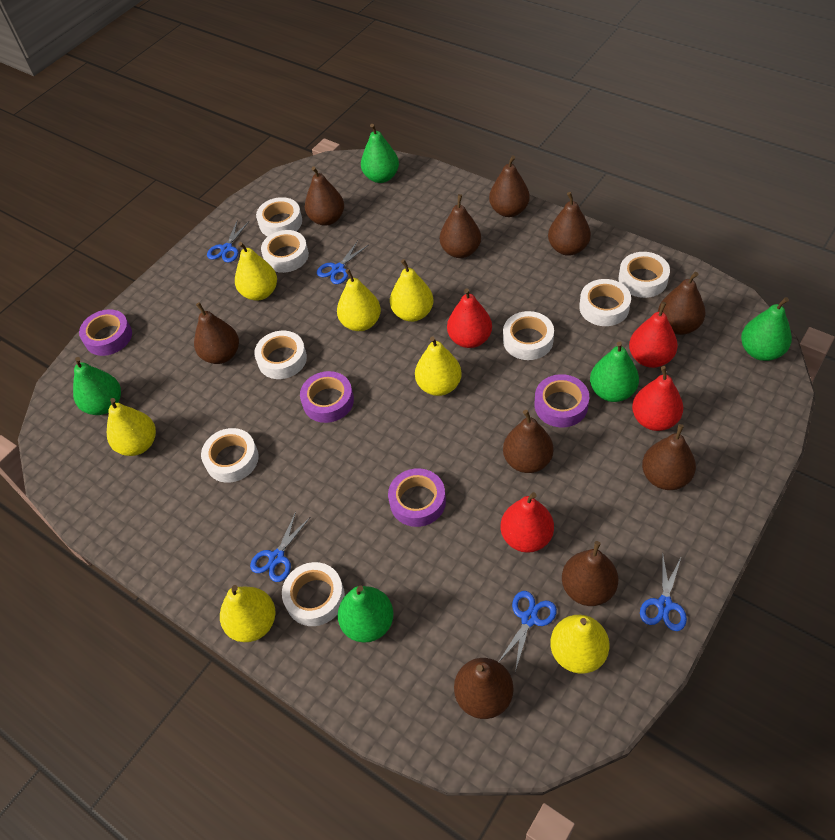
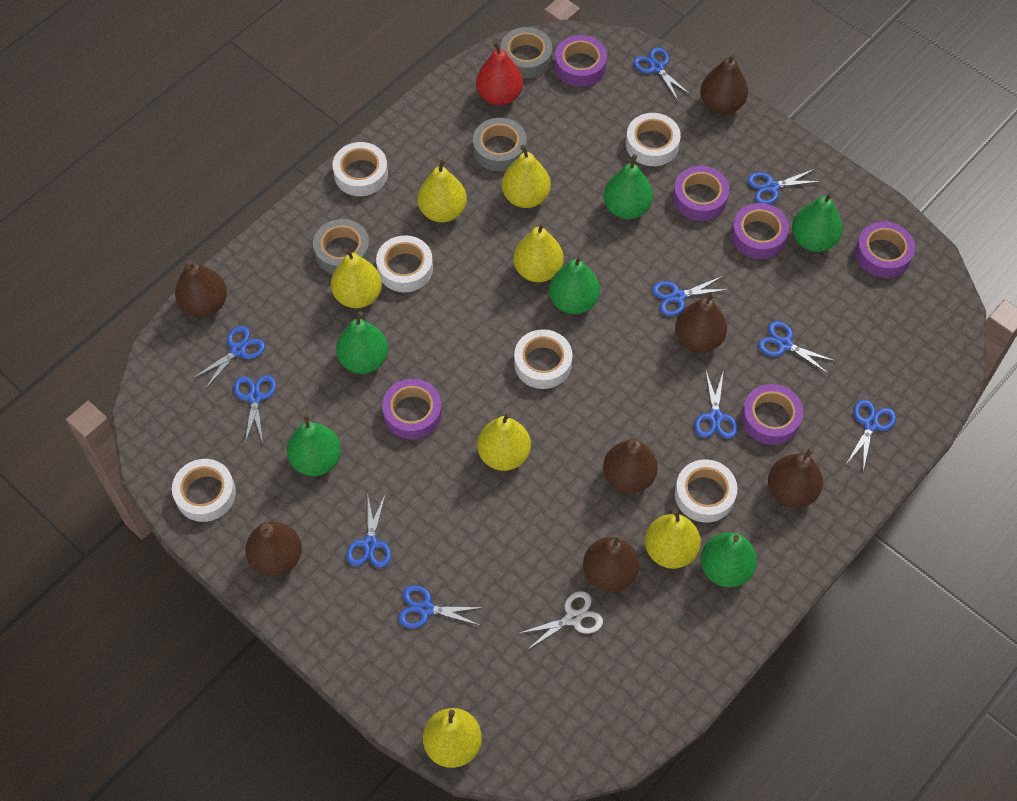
blue scissors: [207,221,249,263] [250,512,310,582] [317,241,368,284] [499,591,557,672] [640,555,687,631] = 5 -> [193,326,265,389] [234,375,276,443] [346,492,391,568] [398,585,484,628] [633,47,691,102] [652,276,729,316] [695,370,737,439] [747,169,822,204] [758,321,835,374] [847,399,896,471] = 10
brown pear: [194,302,239,364] [305,166,344,226] [440,194,481,258] [454,658,514,719] [489,155,530,217] [503,410,554,473] [548,192,591,256] [562,541,618,606] [642,424,696,490] [658,272,706,335] = 10 -> [175,260,227,317] [245,522,302,577] [583,536,639,592] [603,438,658,494] [675,292,727,353] [700,53,748,114] [768,448,823,508] = 7
green pear: [73,357,121,415] [338,586,394,643] [361,124,399,183] [590,341,639,402] [741,297,792,361] = 5 -> [287,414,341,476] [336,311,388,374] [549,255,600,314] [604,154,653,219] [700,532,757,587] [792,193,843,252] = 6
grey tape: none = 0 -> [313,219,370,274] [473,118,527,171] [501,27,552,78] = 3
purple tape: [79,309,132,356] [300,371,354,423] [388,468,446,527] [535,374,589,427] = 4 -> [382,379,442,439] [555,35,607,87] [673,166,729,221] [731,203,789,259] [741,384,803,445] [855,222,915,278] = 6
red pear: [447,288,492,348] [501,492,554,553] [629,302,678,368] [632,366,683,431] = 4 -> [476,41,523,105] = 1
white scissors: none = 0 -> [520,591,603,651] = 1
white tape: [201,428,259,483] [254,331,307,379] [256,197,302,236] [261,230,309,273] [282,562,345,626] [503,311,554,360] [579,279,631,326] [618,252,670,298] = 8 -> [172,459,236,522] [332,142,388,196] [376,235,433,292] [514,329,573,389] [626,113,681,166] [675,459,738,523] = 6

